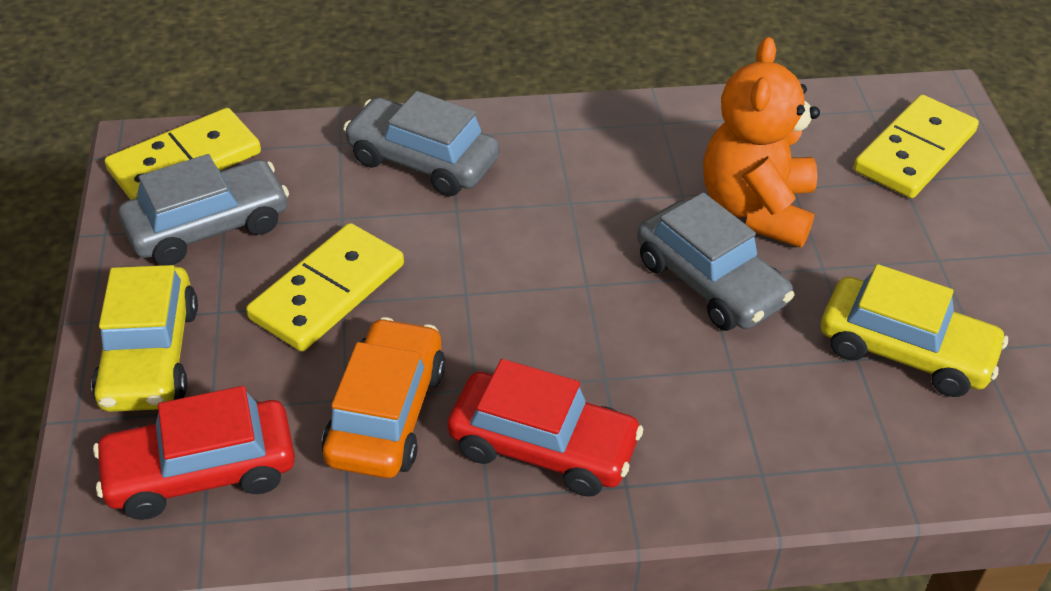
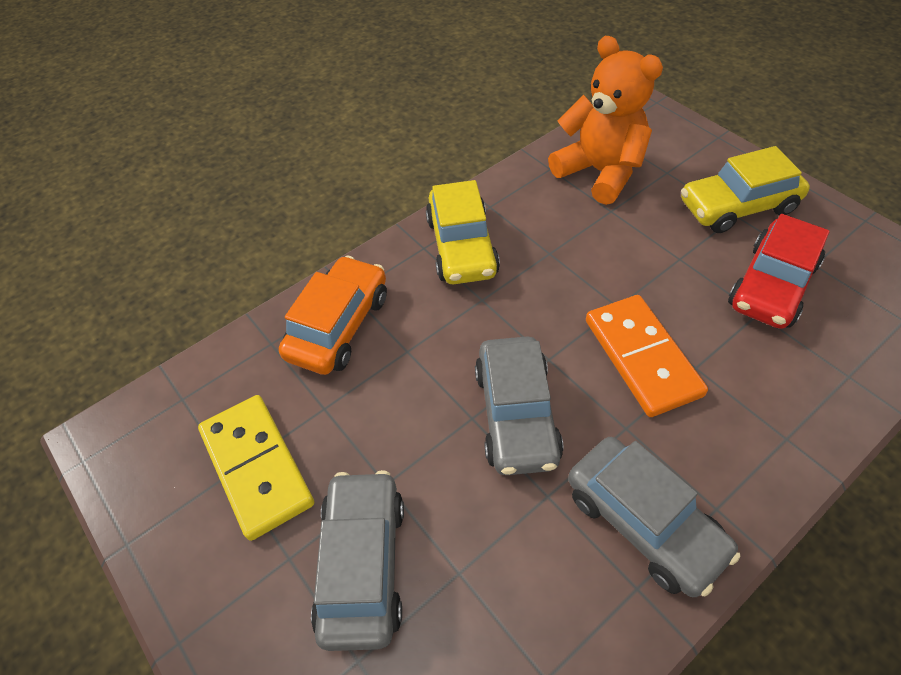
orange domino: none = 0 -> [586,295,708,417] = 1
red car: [93,386,295,520] [447,359,643,497] = 2 -> [728,214,830,329] = 1
yellow domino: [105,108,261,200] [246,223,404,351] [854,95,979,198] = 3 -> [198,395,314,541] = 1

